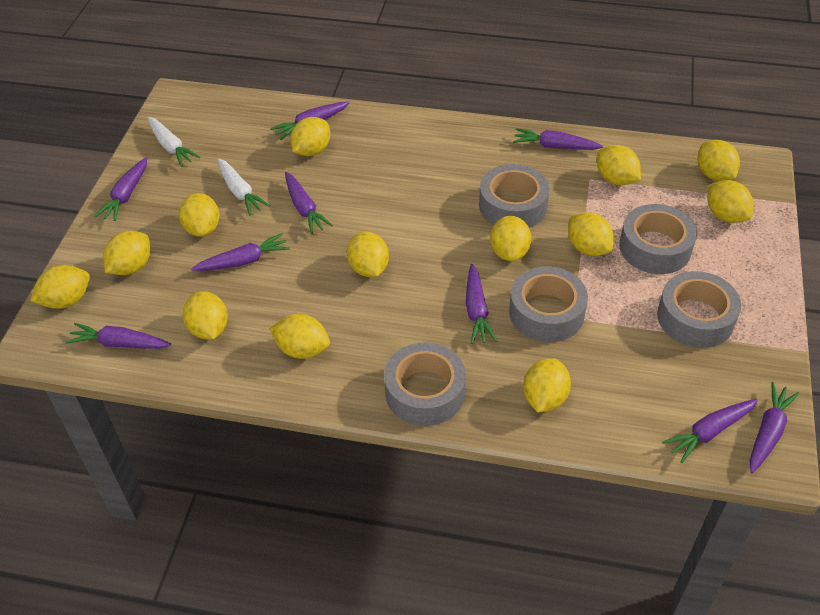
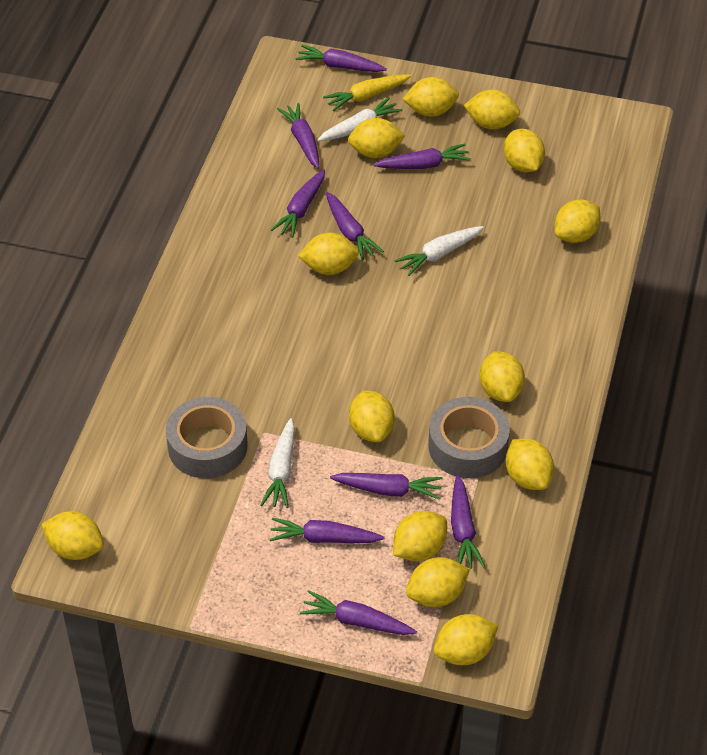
grey tape: [384,342,466,426] [479,164,549,228] [509,266,588,342] [619,204,697,274] [657,271,741,348] = 5 -> [166,397,248,478] [428,397,510,478] = 2
white carrot: [147,117,200,167] [217,158,270,216] = 2 -> [261,418,295,508] [317,97,403,141] [395,226,484,276] = 3
yellow carrot: none = 0 -> [323,75,411,111] = 1

